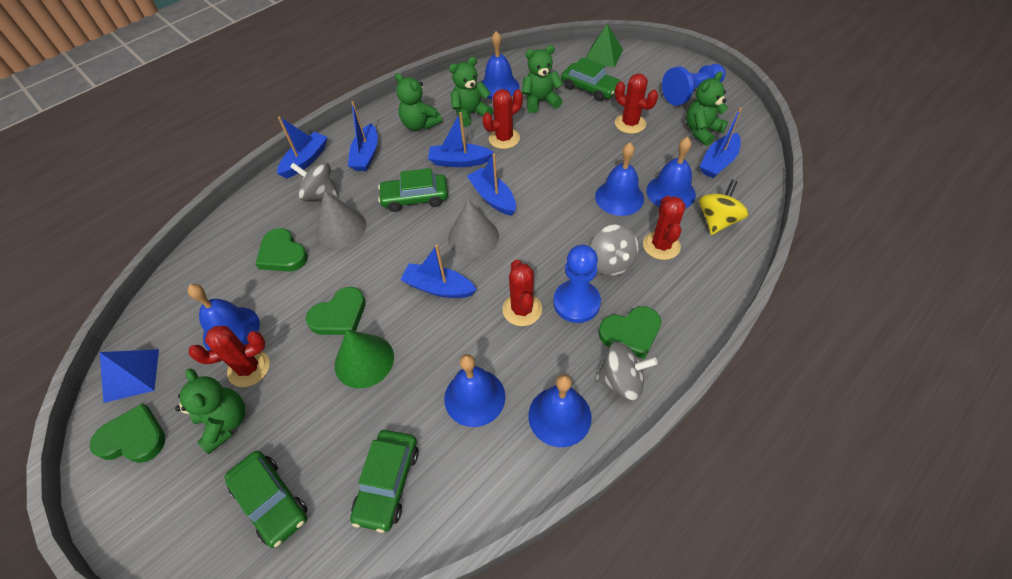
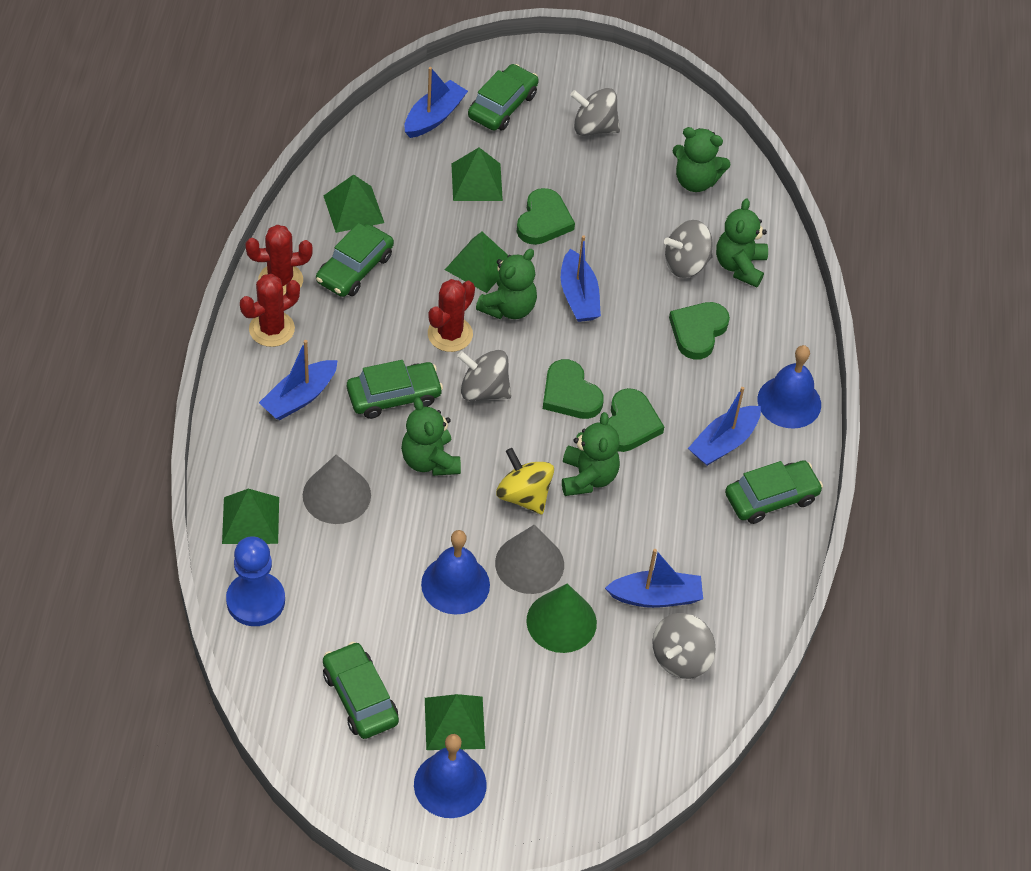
blue bell: [187,284,260,351] [444,354,506,427] [482,31,519,99] [528,374,592,447] [595,143,644,216] [646,137,696,208] = 6 -> [414,734,487,818] [421,530,490,614] [758,345,821,429] = 3
blue boat: [277,116,328,179] [348,101,378,171] [400,245,477,298] [428,112,494,167] [467,153,516,216] [700,107,742,178] = 6 -> [259,340,338,420] [404,67,468,138] [561,235,601,322] [605,549,703,608] [688,387,761,466] = 5
blue pawn: [553,245,601,323] [662,64,726,106] = 2 -> [226,536,285,626] = 1
blue pyramid: [100,349,159,403] = 1 -> none = 0
green car: [225,451,307,548] [350,430,419,533] [378,168,448,212] [561,57,621,101] = 4 -> [316,223,394,297] [323,642,399,739] [347,360,443,419] [468,64,539,131] [725,460,823,524] = 5
green pyramid: [586,24,623,67] = 1 -> [222,489,279,544] [324,174,384,233] [425,694,485,750] [445,232,508,293] [451,147,503,201] = 5
grey spinning top: [290,162,338,201] [590,224,639,276] [595,342,658,400] = 3 -> [457,350,511,401] [570,88,620,136] [652,613,715,679] [664,220,713,278] = 4
red cactus: [189,326,270,387] [483,89,523,149] [502,260,542,326] [615,73,658,134] [643,196,686,260] = 5 -> [240,274,300,347] [245,225,313,295] [428,279,475,352] = 3

